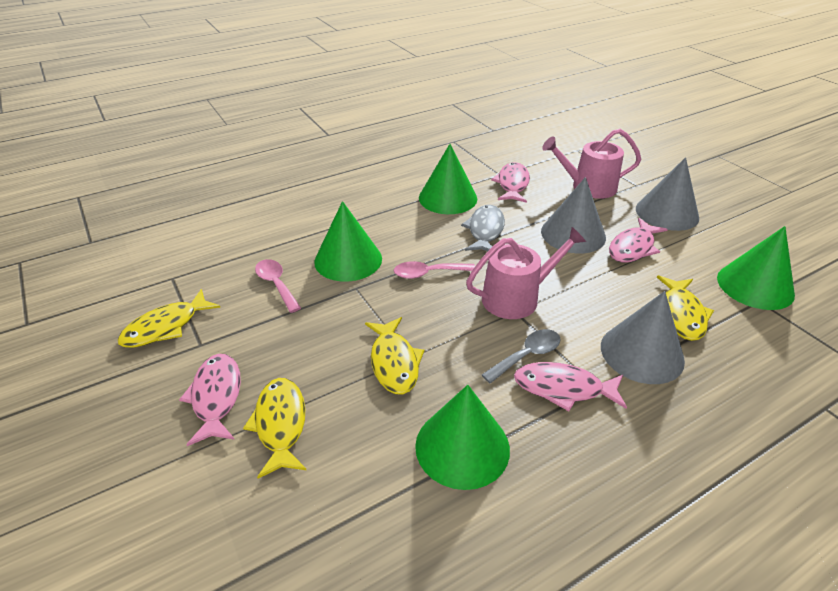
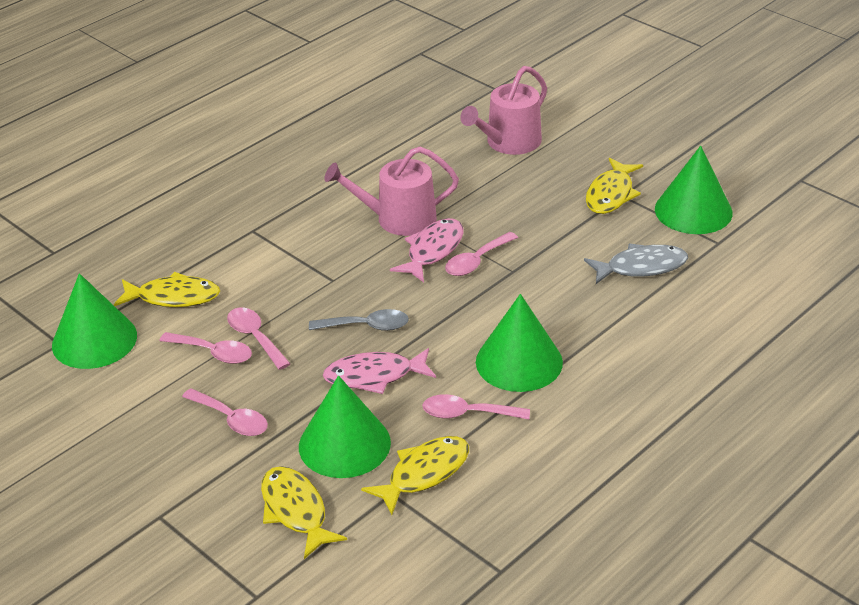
grey cone: [541,177,606,254] [601,291,685,384] [636,157,699,231] = 3 -> none = 0
pink fish: [179,354,241,446] [491,162,530,203] [514,362,627,411] [609,218,668,263] = 4 -> [323,348,436,394] [390,218,463,282] = 2
pink spoon: [255,259,301,313] [394,261,475,279] = 2 -> [160,332,252,364] [182,388,268,436] [227,307,291,370] [422,394,530,420] [445,232,518,276] = 5

